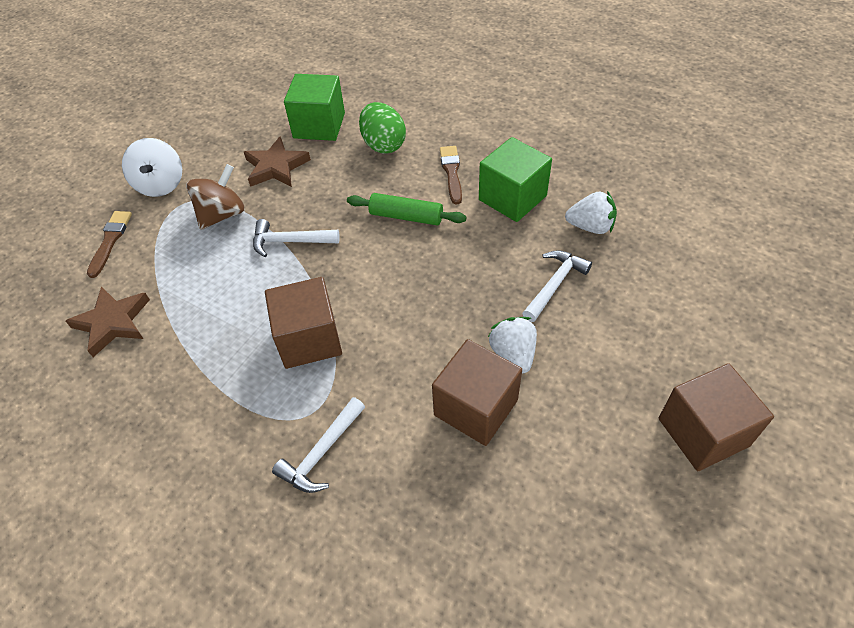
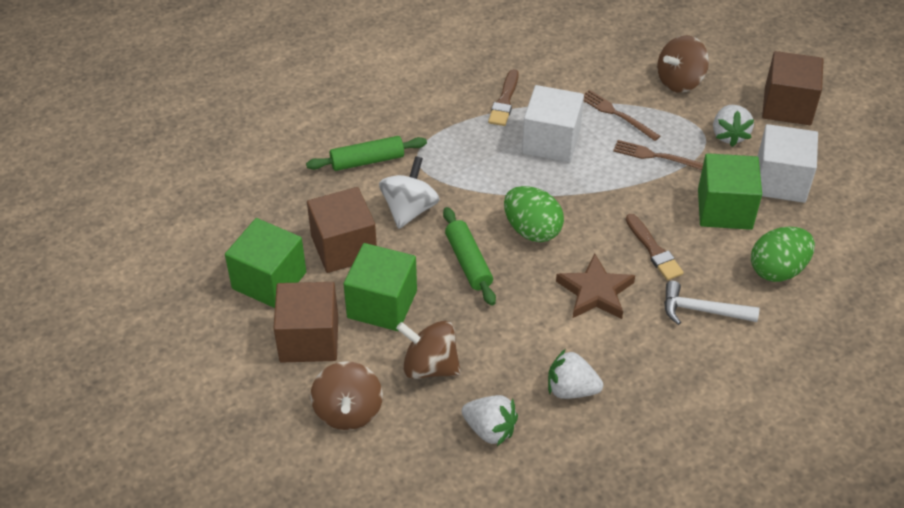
brown fork: none = 0 -> [584,90,660,141] [613,140,703,170] = 2
brown spinning top: [186,164,244,230] = 1 -> [311,361,383,430] [396,321,461,379] [657,35,709,93] = 3
brown star: [66,286,150,357] [244,136,311,187] = 2 -> [556,253,635,319] = 1
green cube: [284,74,345,141] [479,137,552,222] = 2 -> [225,218,306,308] [343,243,417,331] [698,153,762,230] = 3
green egg: [359,102,406,154] = 1 -> [504,186,564,242] [751,226,815,282] = 2
green rolling pin: [347,193,467,225] = 1 -> [306,136,427,171] [443,207,496,306] = 2
white cube: none = 0 -> [522,85,584,163] [757,124,818,203] = 2
white hammer: [253,219,340,257] [272,397,365,493] [522,250,592,322] = 3 -> [664,281,760,325] = 1
white strawberry: [488,317,537,374] [565,191,617,234] = 2 -> [462,395,518,446] [548,349,603,399] [713,105,754,147] = 3

